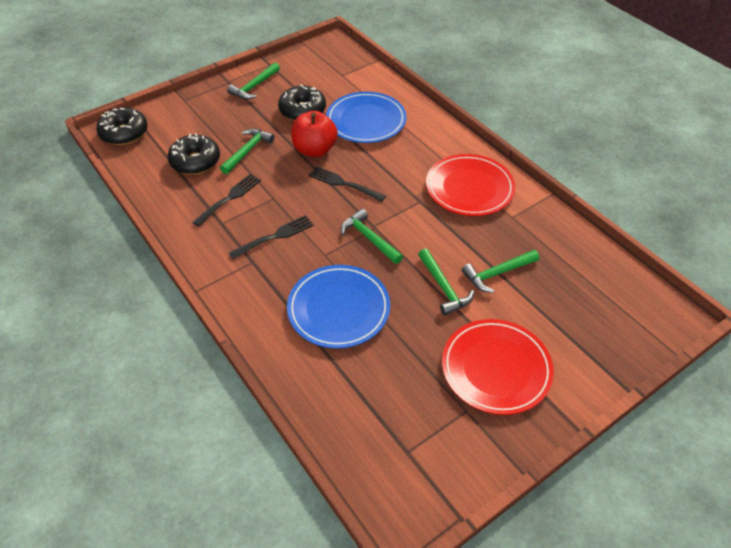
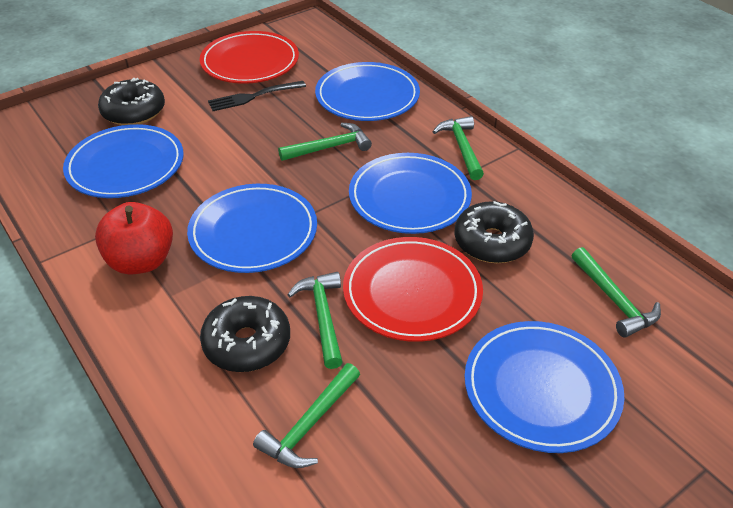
black fork: [192,174,261,227] [229,215,314,259] [309,166,386,202] = 3 -> [208,81,306,111] = 1
blue plate: [287,265,390,348] [326,92,407,143] = 2 -> [63,124,184,198] [187,184,317,273] [315,62,420,121] [349,153,472,234] [465,321,624,453] = 5

